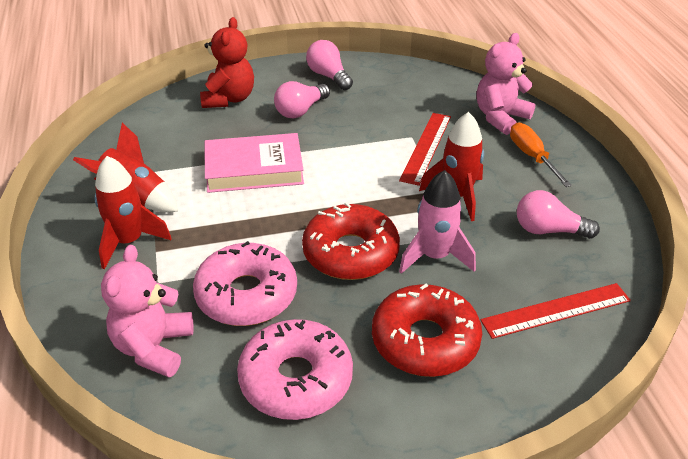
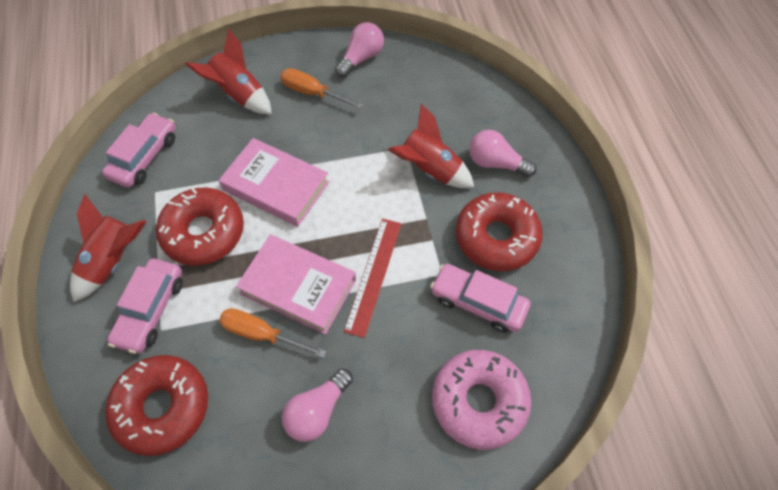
orange screwdriver: [510,122,572,187] = 1 -> [219,308,327,358] [280,68,363,109] = 2
pink book: [205,133,304,193] = 1 -> [219,138,329,227] [236,234,356,335] = 2
pink car: none = 0 -> [102,113,176,188] [107,259,183,354] [430,264,530,333] = 3
pink donut: [193,241,297,326] [237,319,353,420] = 2 -> [432,350,531,450] = 1
pink rocket: [399,170,476,274] = 1 -> none = 0
pink teddy bear: [101,245,194,377] [477,33,535,135] = 2 -> none = 0
red donut: [302,202,400,280] [372,283,482,377] = 2 -> [105,355,208,456] [156,188,244,266] [456,192,543,271] = 3
red ruler: [399,113,451,186] [480,283,631,339] = 2 -> [344,219,402,338] = 1
red teddy bear: [200,17,254,108] = 1 -> none = 0

